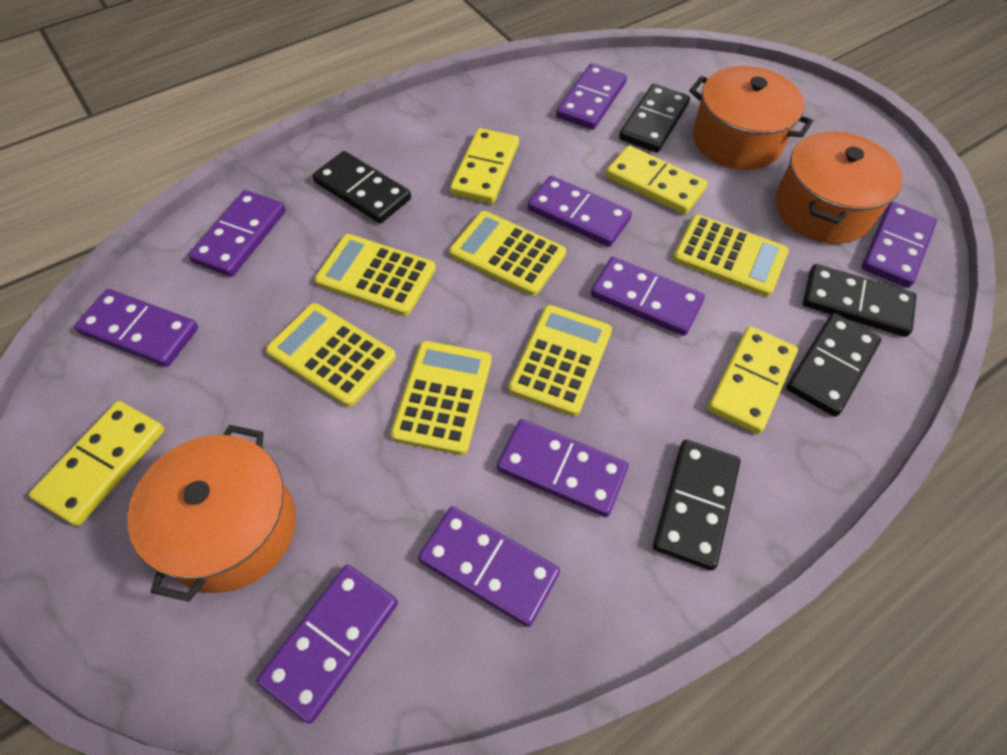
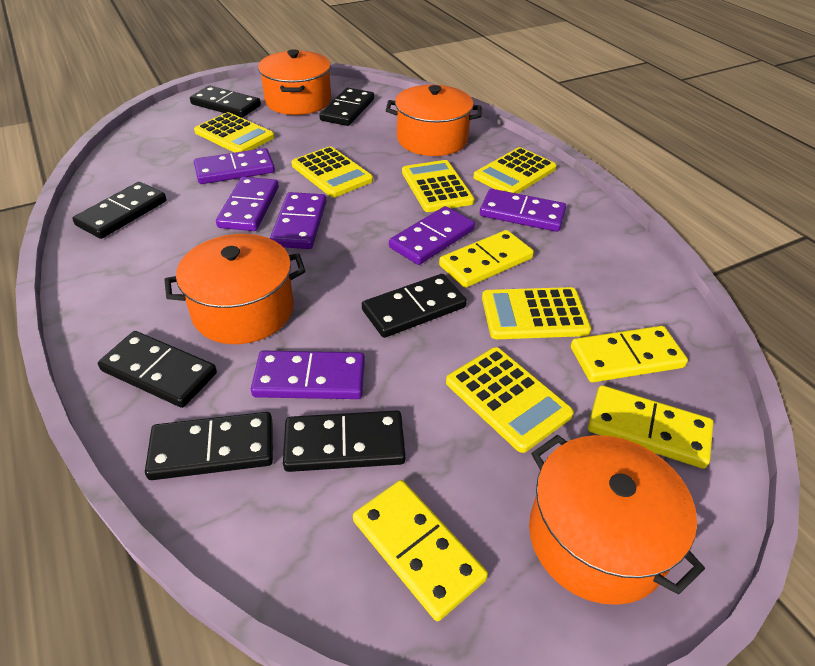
black domino: [313,151,411,223] [619,84,690,153] [653,440,740,571] [786,313,881,417] [803,264,916,337] = 5 -> [72,182,166,239] [98,331,217,408] [145,412,273,480] [190,86,261,118] [283,410,406,472] [319,87,374,126] [362,274,467,338] = 7
orange pot: [128,425,296,602] [689,66,813,170] [776,131,903,244] = 3 -> [164,234,305,344] [258,49,331,115] [386,85,482,156] [529,435,705,605] = 4
purple domino: [74,289,198,367] [188,190,286,277] [257,565,398,724] [418,506,560,627] [497,419,629,517] [528,176,632,247] [556,63,627,130] [591,257,705,336] [862,202,937,288] = 9 -> [194,148,275,184] [216,177,279,231] [251,351,365,399] [270,192,327,249] [389,206,475,265] [480,189,566,232] = 6

